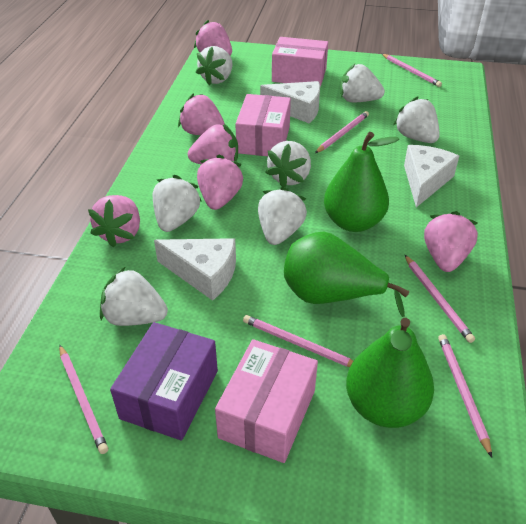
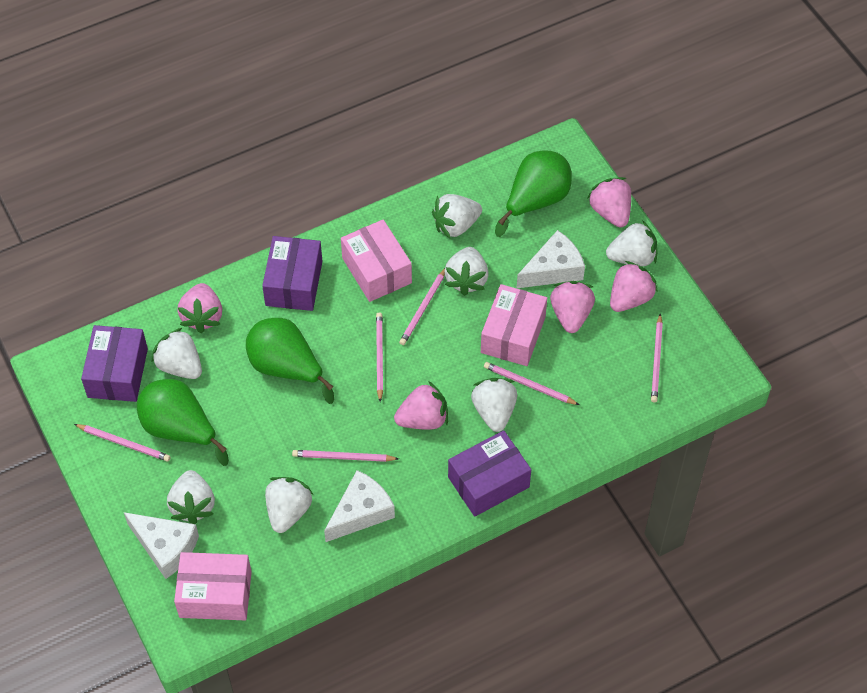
pink strawberry: [88,195,140,248] [178,93,225,135] [188,124,238,165] [194,20,232,55] [197,154,243,210] [424,211,478,272] = 6 -> [177,283,222,333] [394,382,448,430] [550,281,595,333] [587,177,631,227] [610,261,658,312] = 5
purple box: [110,322,218,441] = 1 -> [81,325,148,402] [262,236,322,311] [448,430,531,517] = 3

